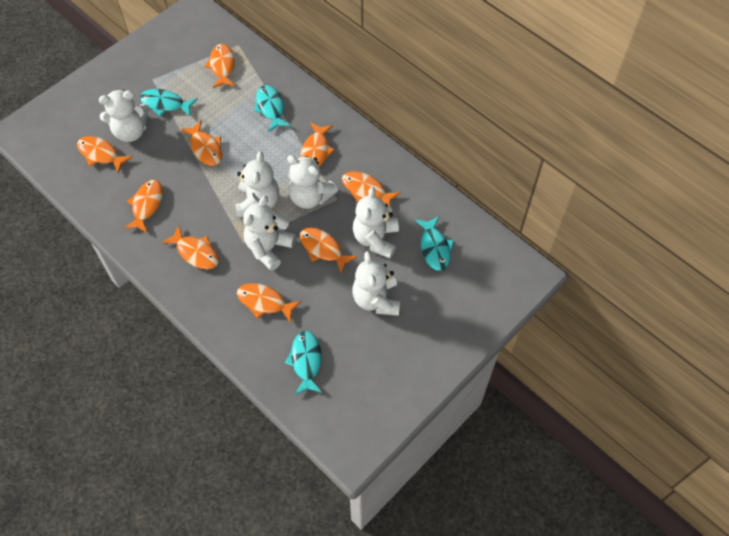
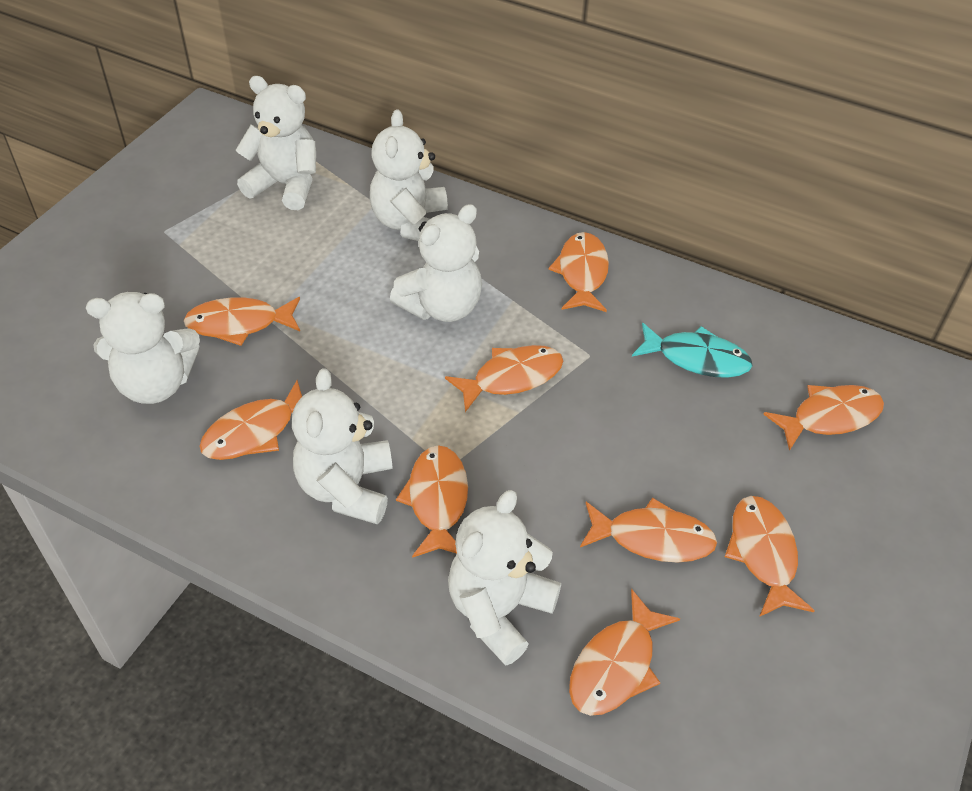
turquoise fish: [140,89,198,116] [254,85,291,131] [285,331,322,394] [415,216,454,271] = 4 -> [632,323,753,378] = 1

